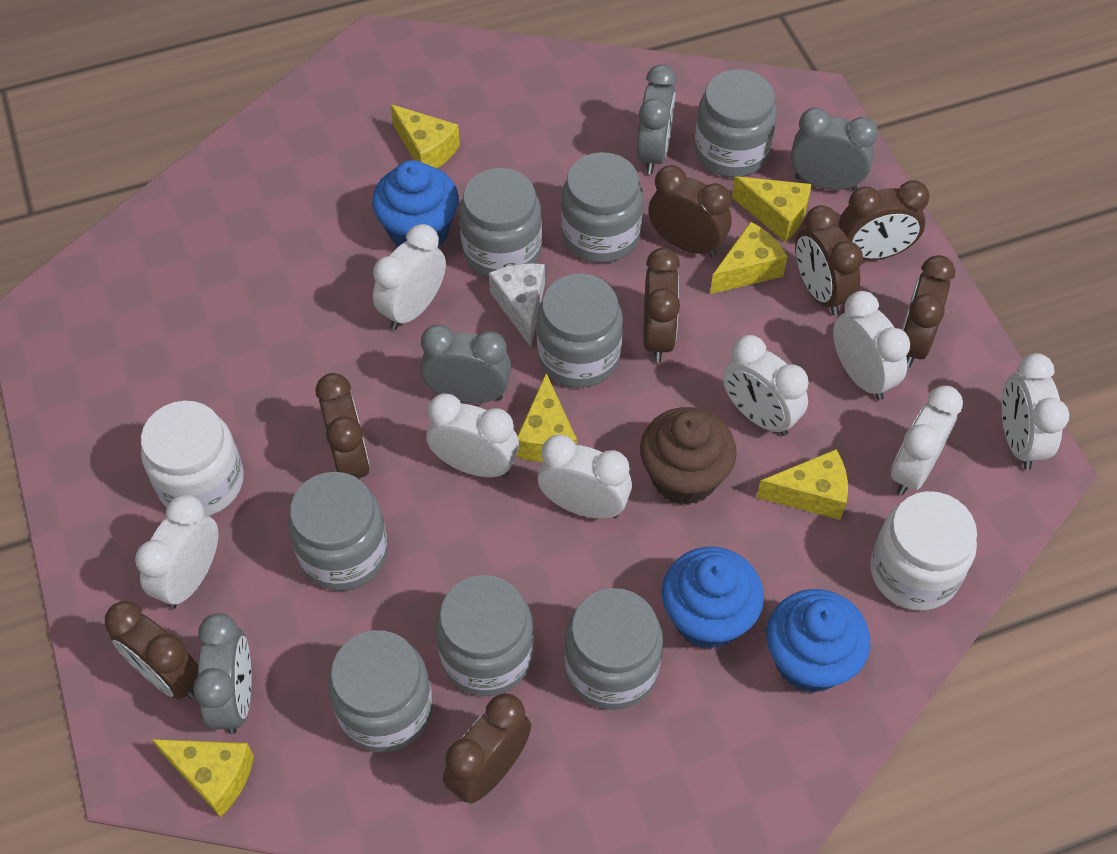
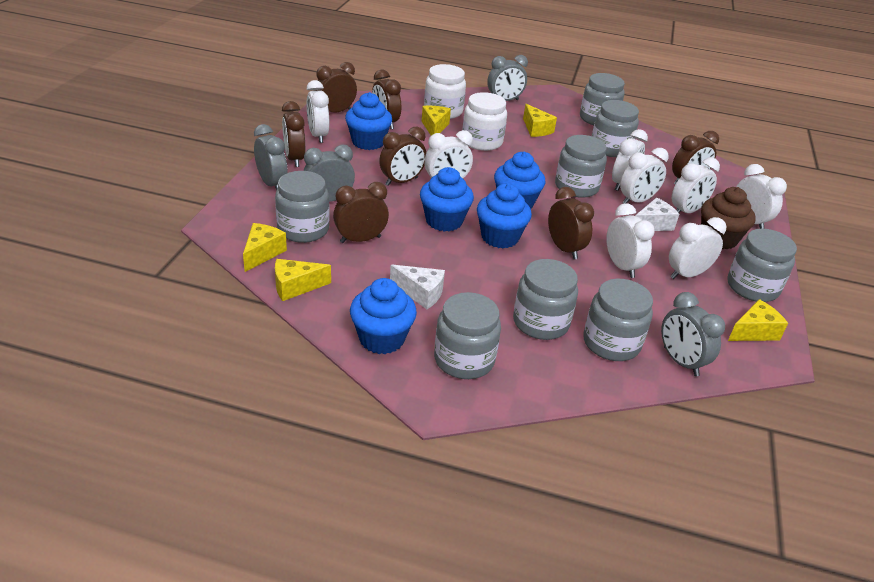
blue cupcake: [372,160,459,248] [662,547,764,649] [766,589,871,693] = 3 -> [345,92,392,150] [350,278,417,354] [420,167,474,232] [477,183,532,249] [494,152,545,209] = 5
brown clock: [105,601,198,700] [316,373,370,480] [443,693,531,804] [643,248,680,362] [648,165,732,257] [795,205,863,315] [839,180,930,260] [902,255,955,367] = 8 -> [282,101,305,167] [315,62,357,113] [333,182,389,243] [372,70,401,129] [379,127,426,186] [548,187,594,259] [672,131,719,185] = 7
white cheese: [489,263,545,347] = 1 -> [390,265,445,309] [635,198,679,231] = 2
yellow cheese: [152,739,254,817] [390,104,460,168] [516,373,577,462] [710,222,788,294] [732,176,811,242] [757,449,848,520] = 6 -> [243,223,287,272] [275,259,331,301] [422,106,451,135] [523,104,557,137] [728,299,788,341] = 5

